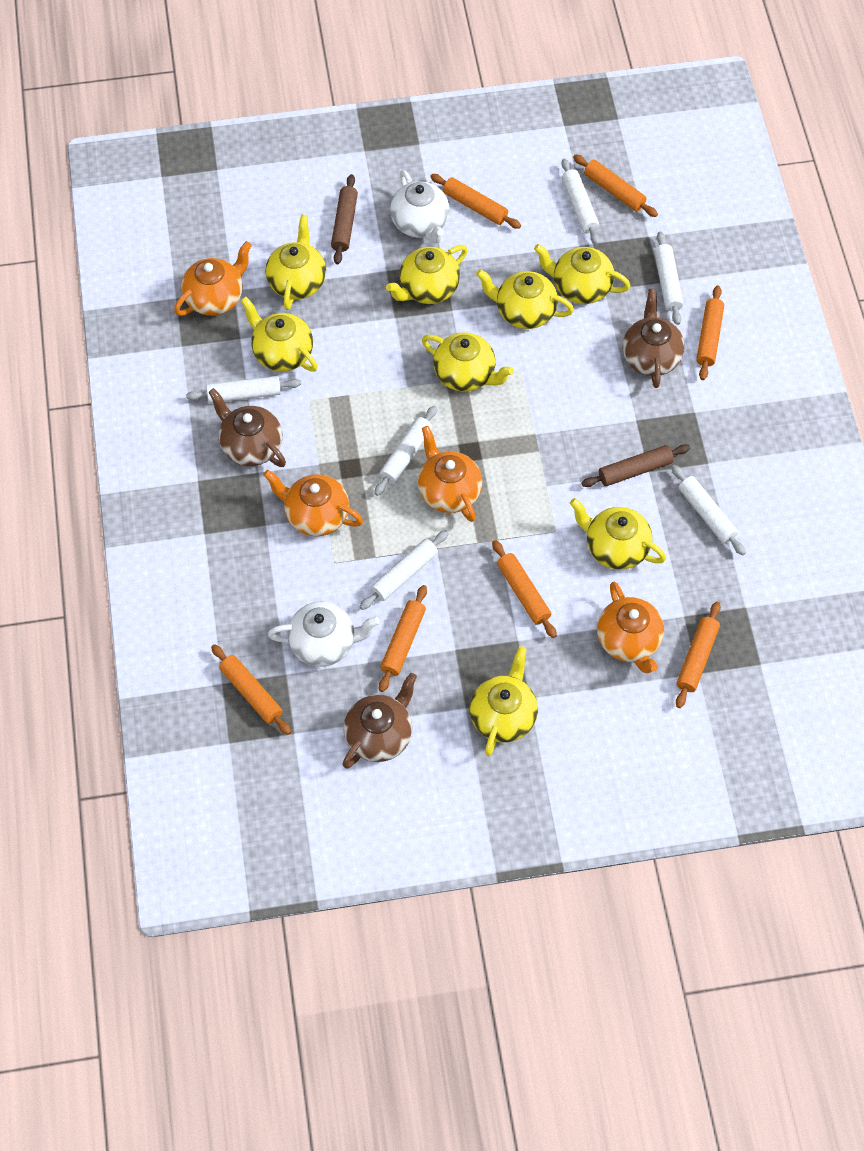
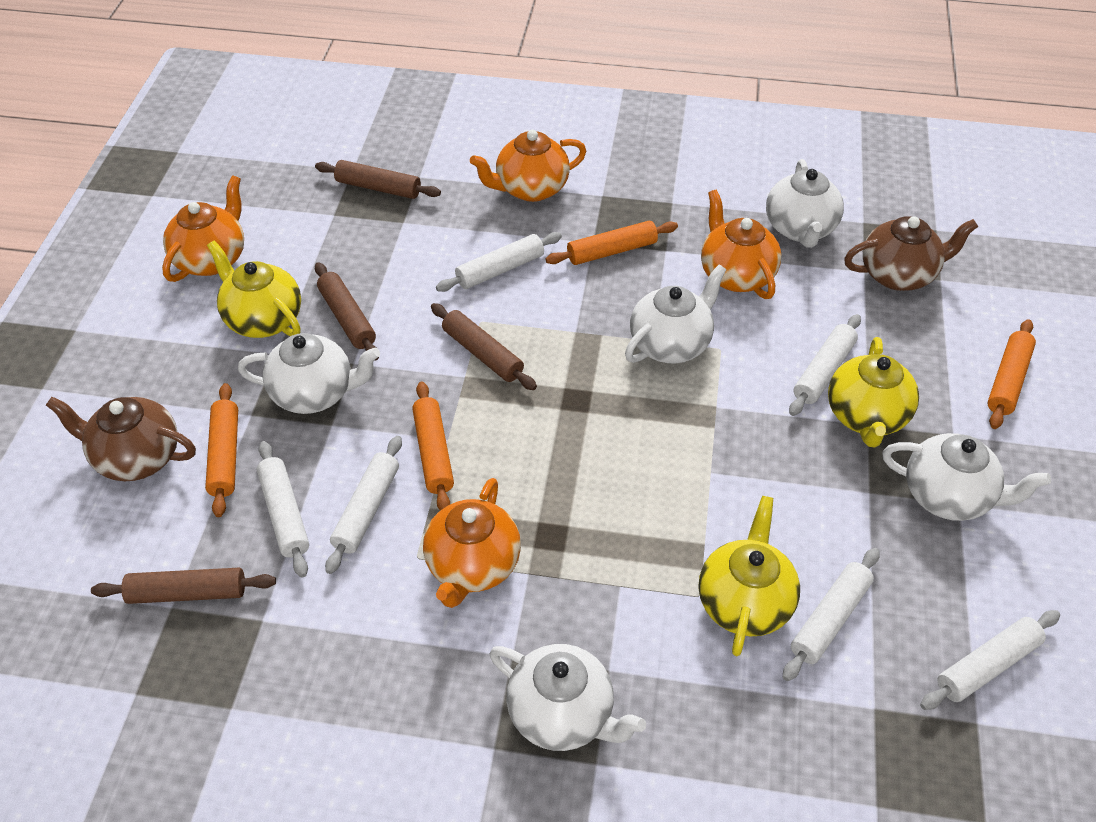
brown rolling pin: [331,174,358,264] [582,444,690,487] = 2 -> [91,568,276,604] [315,160,441,199] [315,262,379,361] [431,303,537,390] = 4
brown teapot: [208,388,286,467] [342,673,417,769] [622,289,685,388] = 3 -> [46,397,196,481] [844,216,978,291] = 2
orange rolling pin: [211,644,291,735] [379,585,427,692] [430,174,521,229] [492,540,557,638] [573,154,658,217] [676,602,721,708] [696,285,724,380] = 7 -> [205,383,238,517] [412,381,454,511] [545,221,678,265] [988,319,1036,429] = 4
white teapot: [268,602,380,667] [390,170,450,244] = 2 -> [238,333,380,414] [490,644,646,751] [625,264,726,363] [766,159,844,248] [882,433,1051,521] = 5
yellow teapot: [240,296,318,372] [266,214,326,310] [386,245,468,304] [422,332,514,392] [470,646,538,756] [476,269,574,329] [534,244,630,304] [570,498,666,570] = 8 -> [207,241,301,338] [699,496,800,656] [828,337,919,448] = 3

